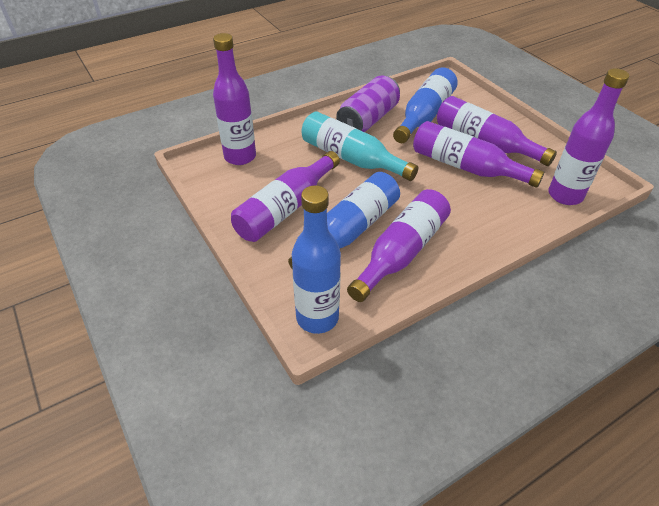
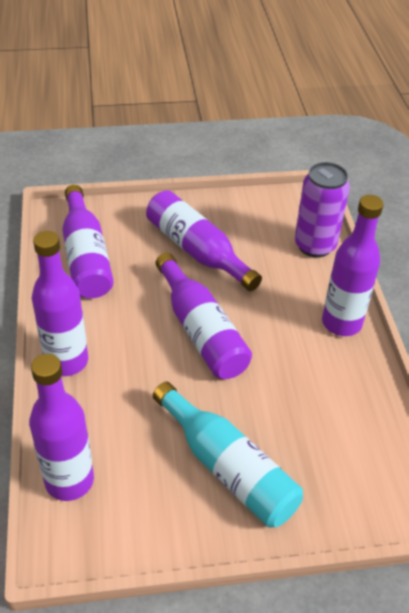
blue bottle: [288,172,400,270] [292,185,341,334] [393,67,458,143] = 3 -> none = 0

